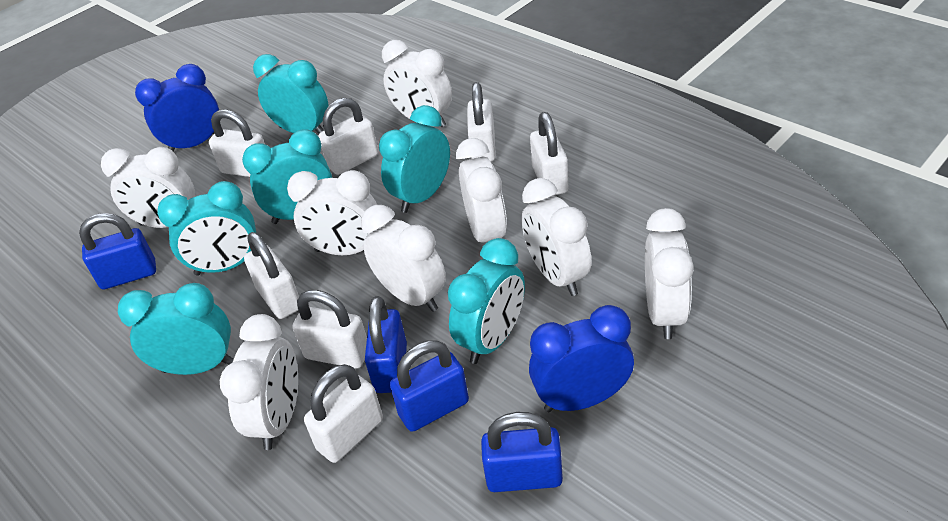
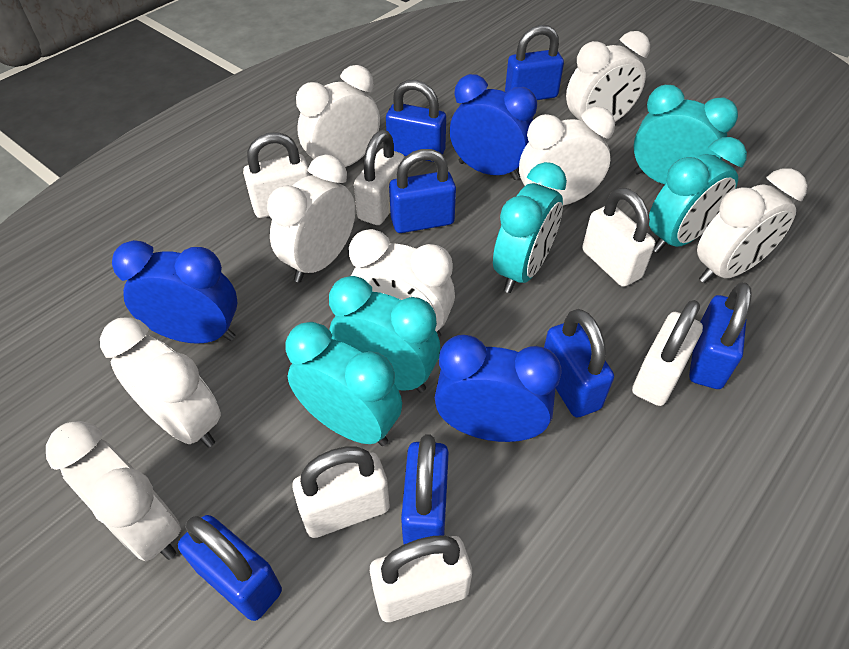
blue clock: [135,64,219,152] [529,305,634,412] = 2 -> [112,240,237,344] [434,335,562,442] [450,74,537,180] = 3
blue padlock: [79,213,156,290] [365,296,407,393] [390,341,469,432] [481,412,563,492] = 4 -> [178,515,282,621] [386,80,446,162] [389,149,456,233] [401,434,449,544] [505,25,564,100] [544,309,614,417] [689,282,751,389] = 7
turquoise clock: [118,283,233,375] [157,181,256,276] [242,130,332,224] [253,54,329,133] [379,105,450,213] [448,238,525,364] = 6 -> [286,322,402,446] [329,276,440,392] [493,162,567,293] [633,85,738,185] [649,137,747,253] = 5
white padlock: [209,109,265,177] [244,232,299,319] [293,290,367,368] [304,364,383,463] [319,98,378,175] [467,82,496,162] [530,112,568,196] = 7 -> [243,132,310,218] [292,447,390,538] [354,130,404,225] [370,535,472,622] [582,188,655,287] [632,300,703,406] = 6

